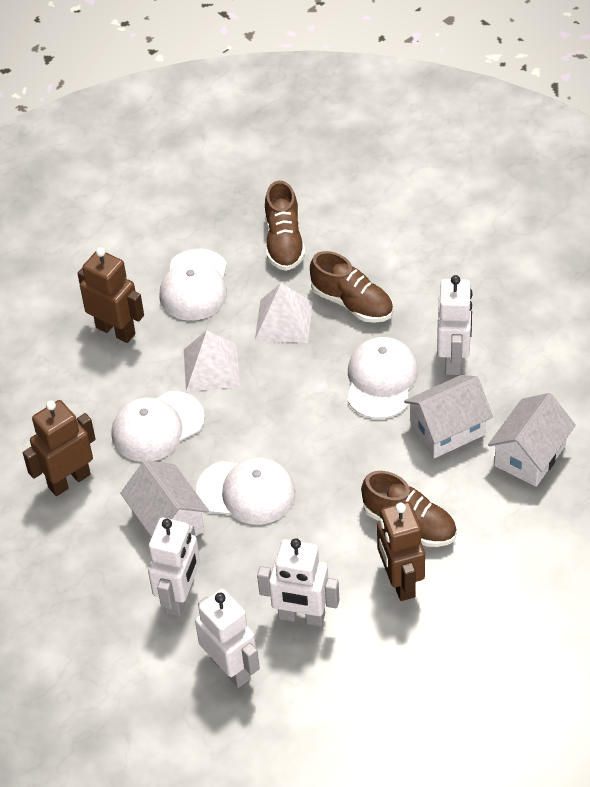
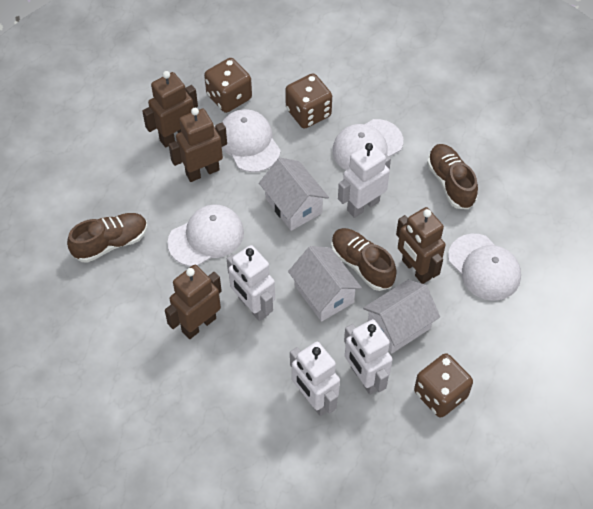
brown dice: none = 0 -> [204,58,252,113] [285,73,332,129] [414,353,473,418] = 3
brown robot: [23,400,96,496] [77,247,144,343] [377,501,425,601] = 3 -> [142,71,198,148] [165,265,222,339] [169,108,227,182] [396,207,446,284] = 4
white pyramid: [184,330,240,392] [255,283,313,343] = 2 -> none = 0

